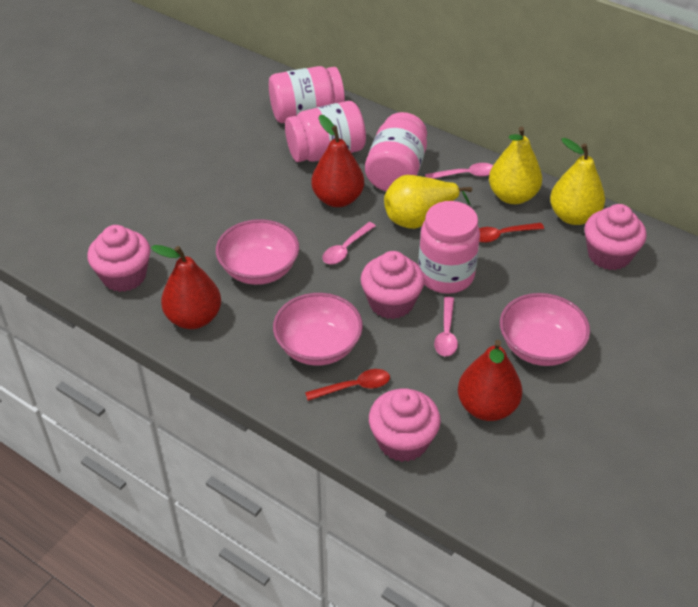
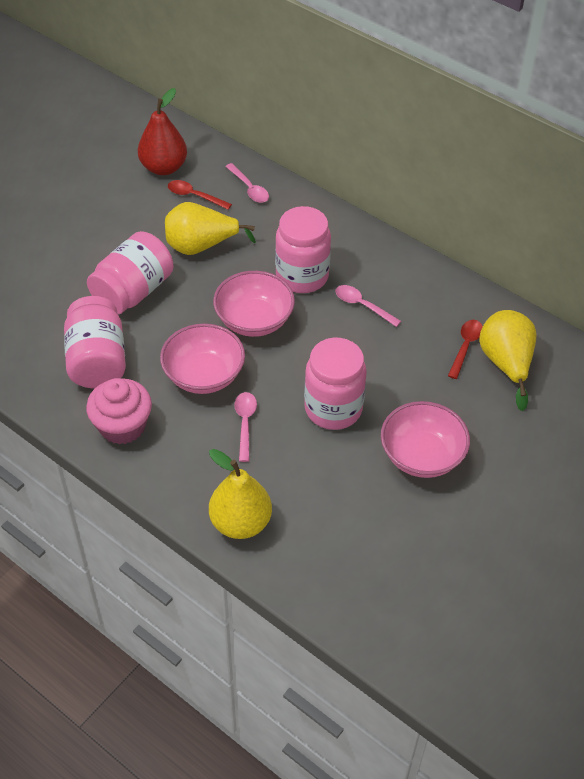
pink cupcake: [87,225,150,292] [361,251,425,319] [369,388,441,462] [584,204,647,270] = 4 -> [86,378,152,444] = 1
red pear: [151,245,221,329] [311,115,364,207] [458,340,522,421] = 3 -> [138,88,187,175] = 1

